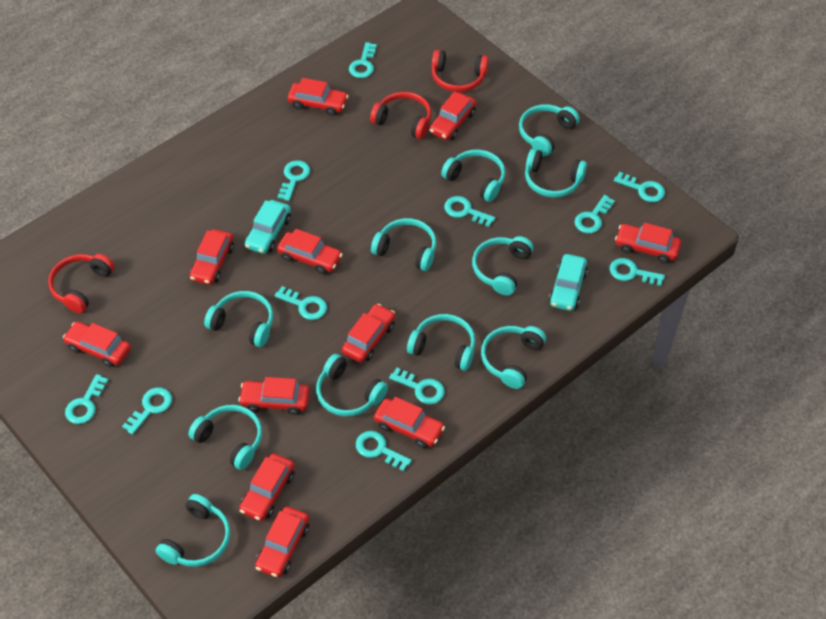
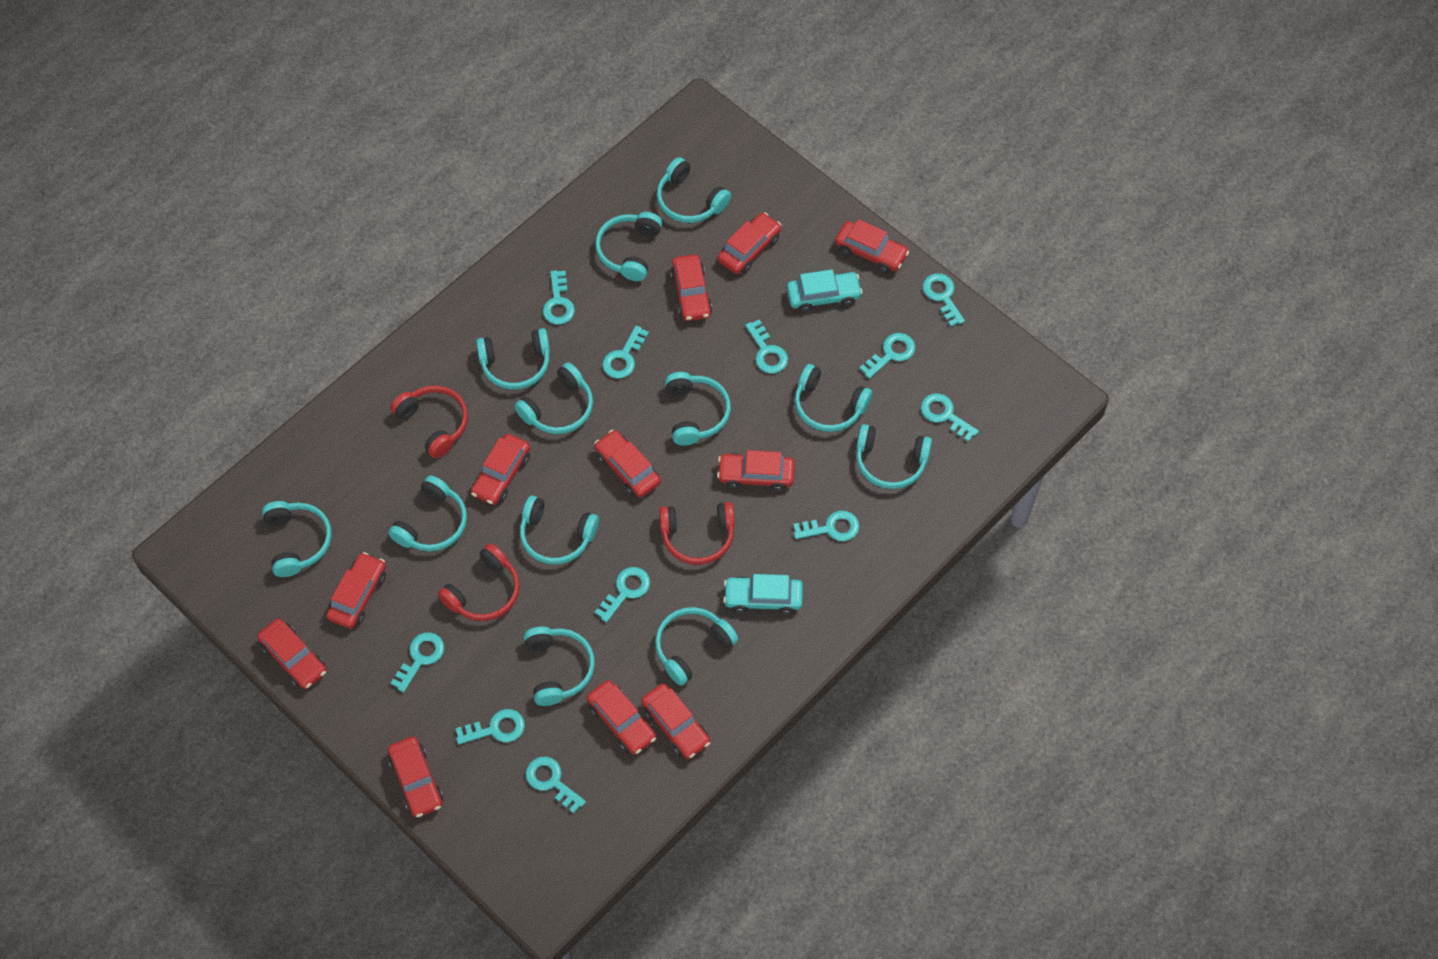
turquoise headphones: [156,494,231,567] [188,405,262,470] [204,291,273,347] [316,354,388,416] [371,218,436,271] [407,314,475,371] [441,150,506,202] [472,236,533,296] [481,326,546,389] [519,104,580,156] [525,149,587,198] = 11 -> [262,501,332,577] [388,475,467,551] [476,328,550,390] [514,362,593,434] [520,496,599,565] [524,627,595,706] [595,212,662,281] [655,607,738,686] [657,157,731,223] [665,372,731,446] [795,364,872,432] [856,424,932,489] = 12

